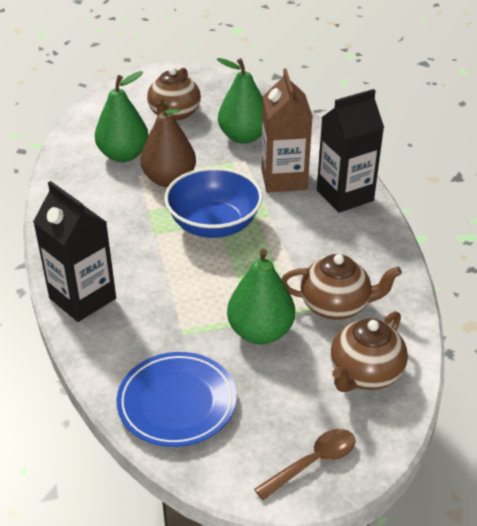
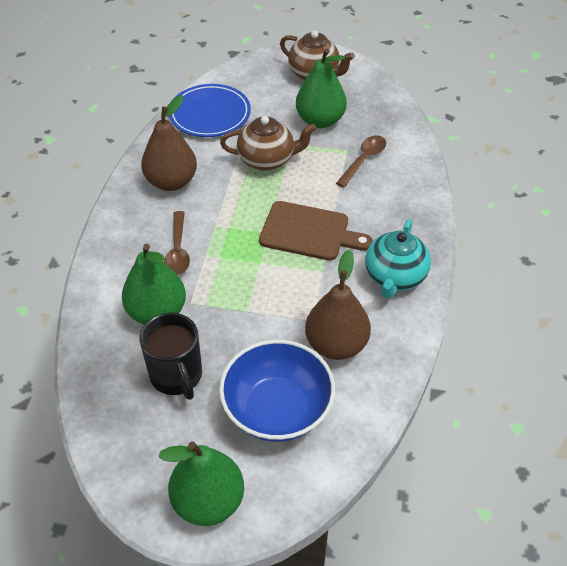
black carton: [33,181,116,322] [317,89,384,213] = 2 -> none = 0
black mug: none = 0 -> [139,313,202,400] = 1
brown carton: [261,69,313,193] = 1 -> none = 0
brown cutting board: none = 0 -> [259,201,373,261] = 1
brown pear: [140,100,196,187] = 1 -> [141,95,197,191] [305,250,371,360] = 2
brown spoon: [254,429,355,500] = 1 -> [164,211,190,275] [336,135,386,188] = 2
brown teapot: [147,67,201,122] [282,254,402,320] [331,311,408,392] = 3 -> [220,116,317,171] [280,30,355,81] = 2
turquoise teapot: none = 0 -> [365,219,431,298] = 1

